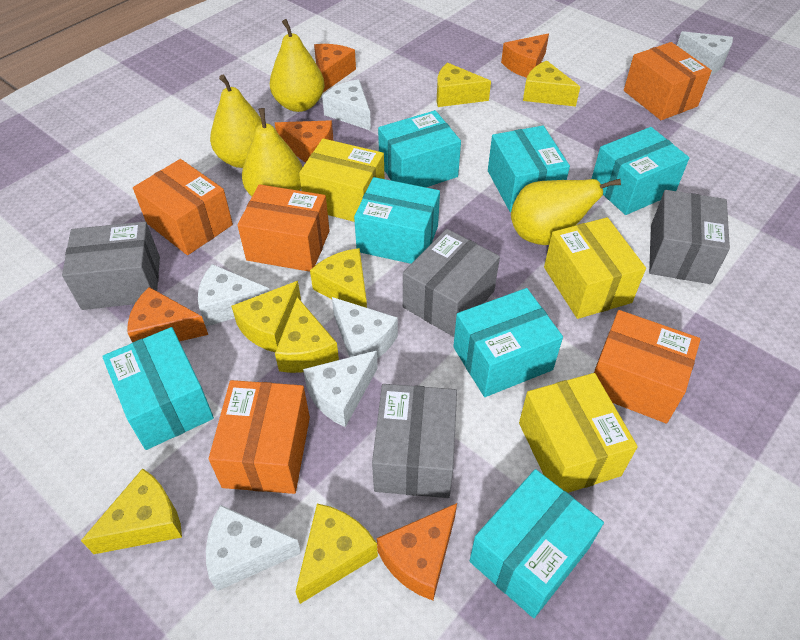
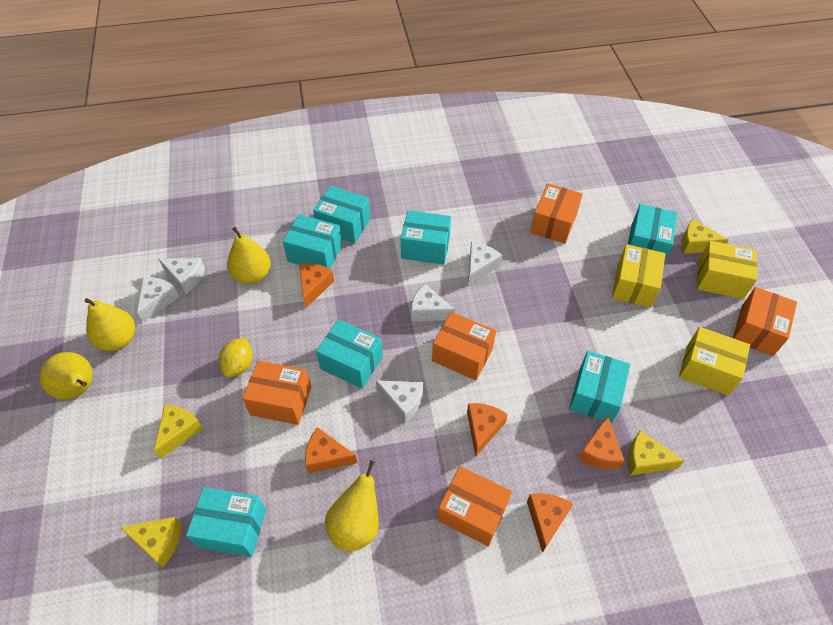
grey box: [62,222,160,310] [372,384,457,498] [403,229,500,337] [649,190,730,284] = 4 -> none = 0
white cheese: [198,264,270,327] [206,505,301,591] [303,351,378,427] [322,79,371,131] [332,297,398,359] [677,31,733,75] = 6 -> [137,277,179,323] [159,258,205,294] [376,380,423,423] [411,284,455,321] [468,242,502,285] = 5
yellow cheese: [81,468,182,554] [231,281,301,352] [275,297,339,373] [295,504,378,604] [310,248,367,308] [437,63,491,107] [523,61,580,106] = 7 -> [120,517,182,567] [154,405,203,459] [627,430,685,475] [681,219,729,254] = 4
yellow lemon: none = 0 -> [219,338,253,377] = 1

